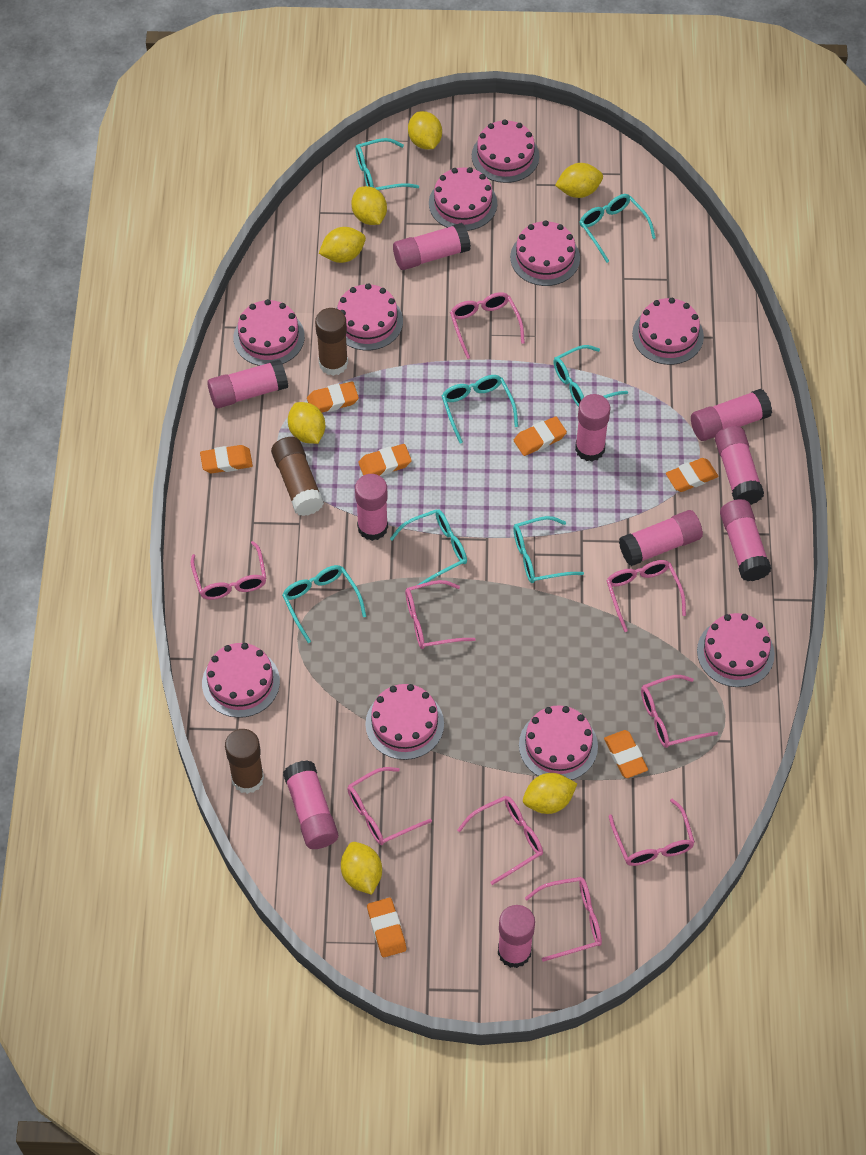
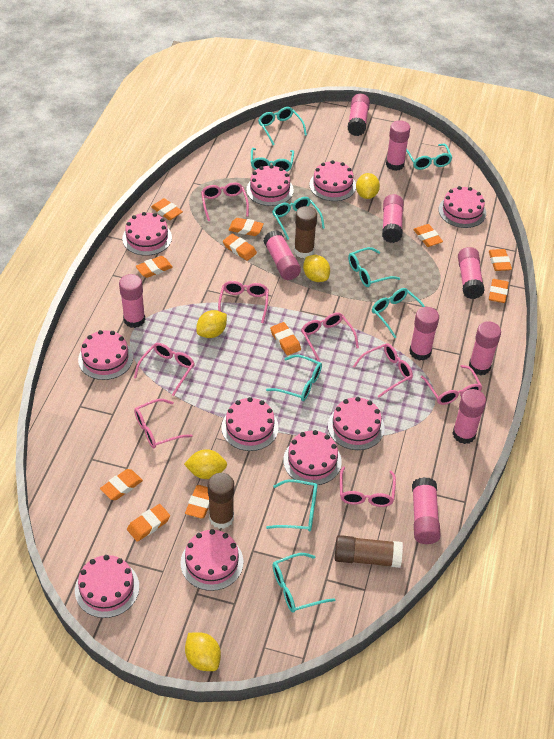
orange eraser: [200,445,253,473] [307,382,359,412] [358,444,412,476] [367,898,406,957] [514,416,567,456] [604,730,648,778] [666,458,718,492] = 7 -> [100,469,143,500] [127,504,170,542] [136,256,173,278] [151,198,183,220] [185,485,209,519] [223,234,257,261] [228,218,264,236] [270,322,301,355] [413,224,443,247] [489,249,512,271] [489,279,509,303] = 11
pink glasses: [191,541,266,600] [347,767,432,845] [405,580,476,649] [450,292,525,359] [457,796,543,885] [525,877,602,962] [606,560,686,632] [608,799,695,866] [641,675,718,748] = 9 -> [134,343,195,396] [134,399,193,448] [201,182,249,221] [218,281,269,323] [301,313,359,362] [340,467,396,507] [353,343,413,398] [421,365,482,405] = 8
turquoise glasses: [282,565,366,643] [355,138,419,190] [390,509,467,585] [442,375,518,444] [513,516,584,583] [553,345,628,407] [580,194,656,263] = 7 -> [251,148,294,172] [258,107,307,145] [266,355,322,401] [266,479,317,532] [272,197,325,240] [272,553,336,613] [348,247,400,287] [372,288,425,338] [406,144,452,170] = 9
yellow lemon: [288,402,325,444] [318,227,366,263] [341,842,382,895] [351,186,387,225] [408,111,442,149] [523,773,577,814] [555,163,603,198] = 7 -> [184,449,227,479] [185,632,221,671] [196,310,227,338] [303,255,330,282] [356,173,380,199] = 5

